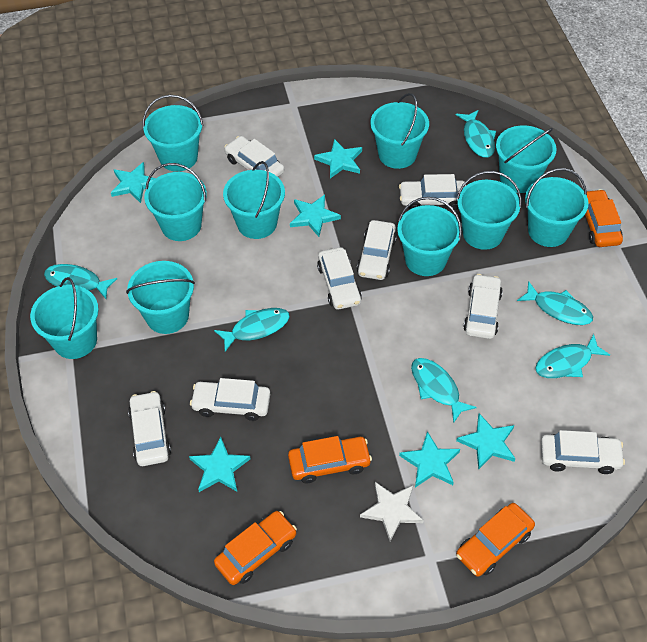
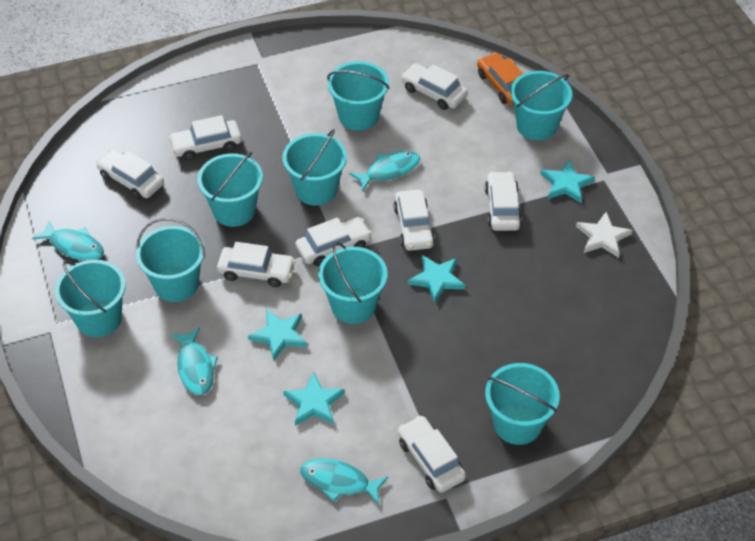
orange car: [214,511,297,585] [288,436,372,483] [456,503,535,577] [585,189,623,247] = 4 -> [477,52,523,105] = 1
turquoise bucket: [30,277,99,359] [126,261,195,334] [143,95,203,172] [144,163,207,241] [223,161,285,239] [370,93,429,169] [397,197,462,276] [456,171,522,250] [496,125,557,193] [525,168,589,247] = 10 -> [55,260,126,337] [136,218,205,302] [197,152,263,227] [282,129,347,206] [318,242,388,324] [327,61,389,131] [485,363,560,445] [510,71,572,140] = 8
turquoise fish: [44,264,117,299] [214,308,290,352] [411,358,477,423] [456,110,496,158] [517,281,593,325] [535,334,610,378] = 6 -> [32,220,104,261] [171,327,218,395] [300,459,388,505] [349,151,420,192] = 4
turquoise star: [111,162,156,203] [189,437,251,492] [290,195,341,237] [314,139,362,178] [399,431,460,487] [456,413,516,470] = 6 -> [248,310,307,361] [283,372,345,426] [408,255,466,303] [540,159,595,203] = 4

